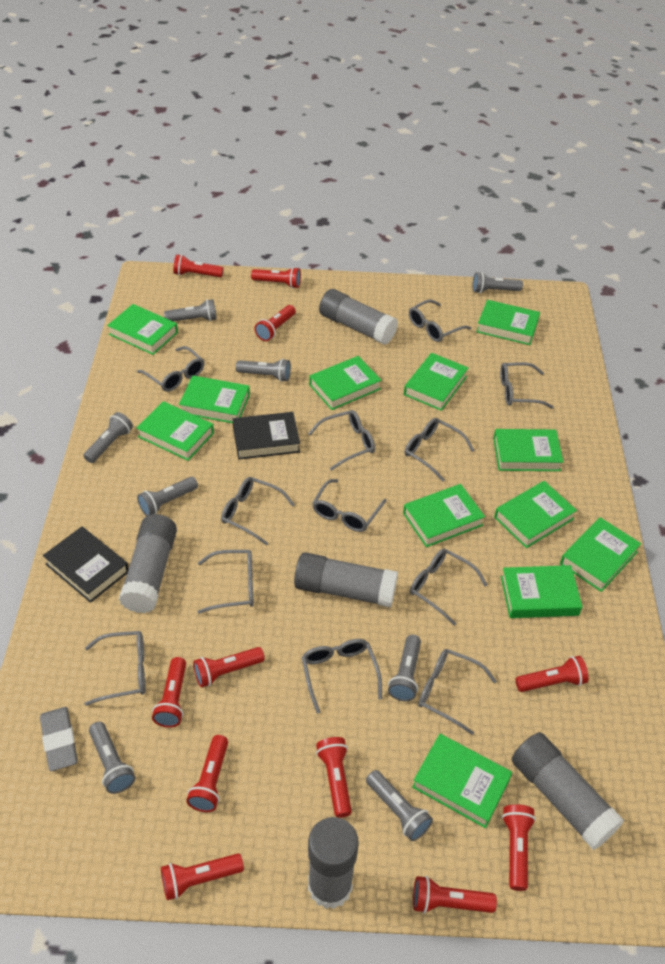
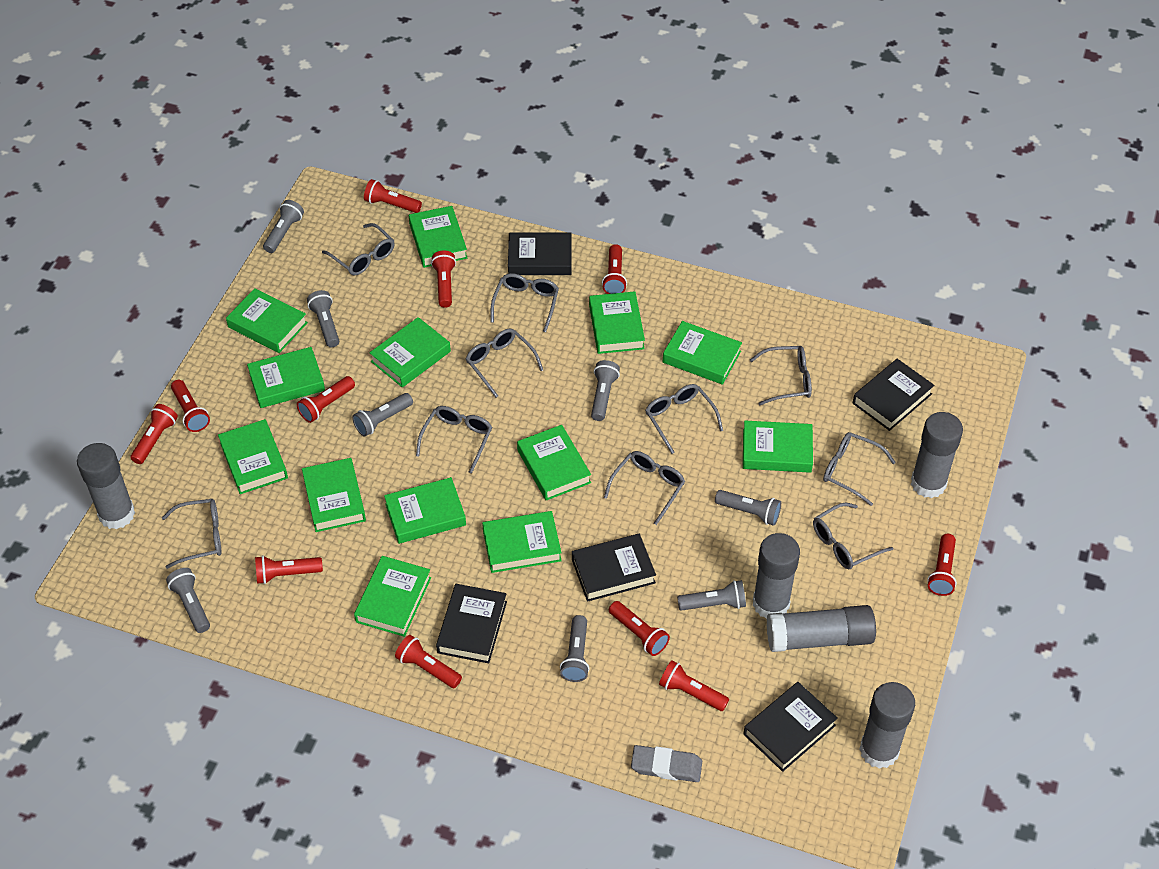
black book: [43,527,129,603] [233,412,300,460] = 2 -> [436,584,507,663] [508,233,571,275] [572,534,656,602] [743,682,838,772] [853,359,934,431] = 5
green book: [107,304,178,355] [137,401,214,461] [179,376,250,423] [309,356,381,410] [403,484,485,547] [404,353,468,411] [412,734,512,828] [476,300,540,345] [493,429,563,471] [494,481,577,548] [501,565,583,618] [560,517,641,592] = 12 -> [218,419,288,494] [226,288,308,353] [247,347,325,408] [302,458,366,532] [354,556,431,637] [369,317,451,387] [384,477,466,544] [409,206,467,268] [482,511,562,573] [517,425,591,500] [589,291,645,354] [663,321,742,385] [743,421,813,473] = 13
grey glasses: [84,631,145,706] [137,346,204,392] [197,550,254,614] [221,477,295,545] [302,639,382,714] [308,410,375,471] [312,479,387,532] [405,418,474,482] [409,300,471,342] [410,549,487,626] [418,649,497,735] [500,362,554,409] = 12 -> [162,499,221,569] [322,223,395,275] [416,406,492,474] [466,328,543,398] [491,273,559,332] [604,451,685,525] [645,384,723,454] [750,346,812,405] [813,503,893,570] [823,432,896,506] = 10

